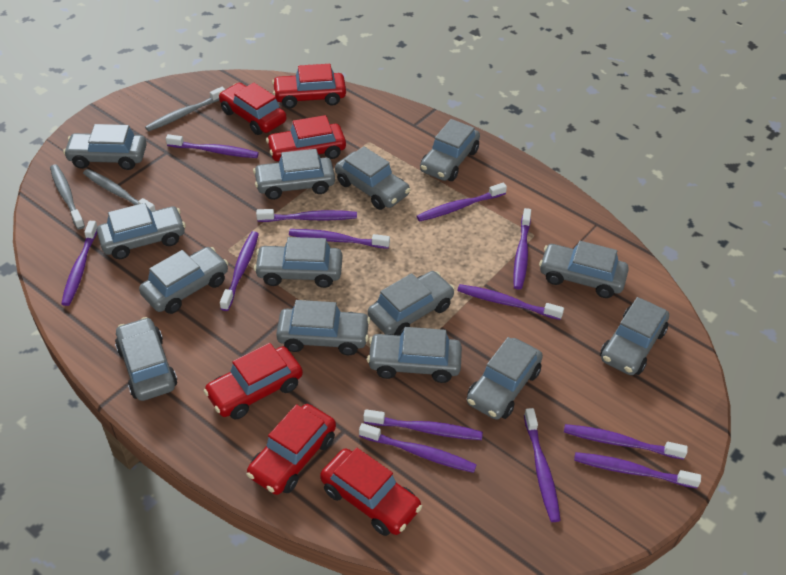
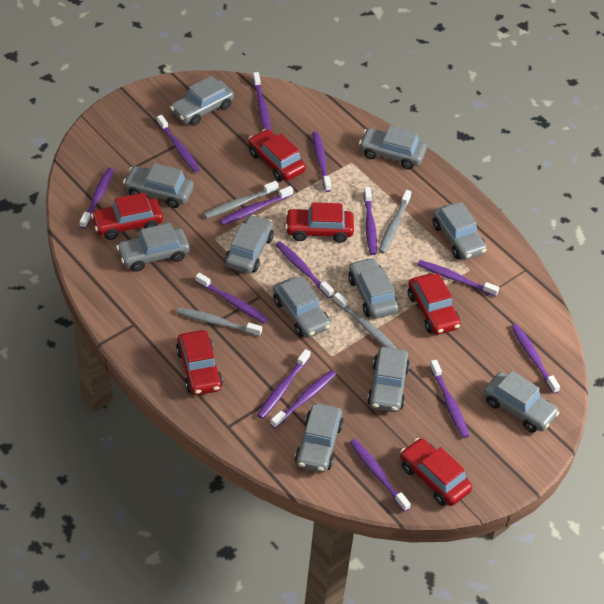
grey car: [63,124,147,170] [97,203,186,259] [115,317,177,401] [139,247,228,314] [253,149,335,200] [254,237,342,288] [276,300,370,355] [335,146,410,210] [367,327,462,383] [368,271,455,336] [420,119,480,181] [467,337,543,420] [539,241,629,298] [600,297,669,375] = 14 -> [116,223,190,272] [123,163,194,208] [170,76,234,126] [225,214,274,273] [273,276,331,338] [295,403,344,472] [348,257,398,319] [359,126,427,169] [367,347,410,412] [433,202,487,260] [484,371,559,433] = 11
grey toothbrush: [50,164,85,229] [83,169,156,212] [145,87,225,131] = 3 -> [176,307,262,336] [204,181,279,219] [333,292,398,349] [379,190,411,253] = 4
purple toothbrush: [61,221,97,306] [166,134,259,158] [220,231,259,311] [256,209,357,222] [289,229,390,249] [359,423,477,473] [363,409,483,440] [416,183,507,222] [457,284,564,320] [513,208,531,289] [524,408,560,522] [564,424,688,460] [574,452,701,488] = 13 -> [80,168,114,229] [157,115,200,173] [195,273,268,324] [220,186,293,225] [253,72,271,131] [257,349,310,419] [270,370,336,428] [275,241,334,298] [312,132,331,192] [350,439,411,512] [364,187,377,255] [417,260,499,297] [430,360,469,438] [511,324,560,394] = 14

